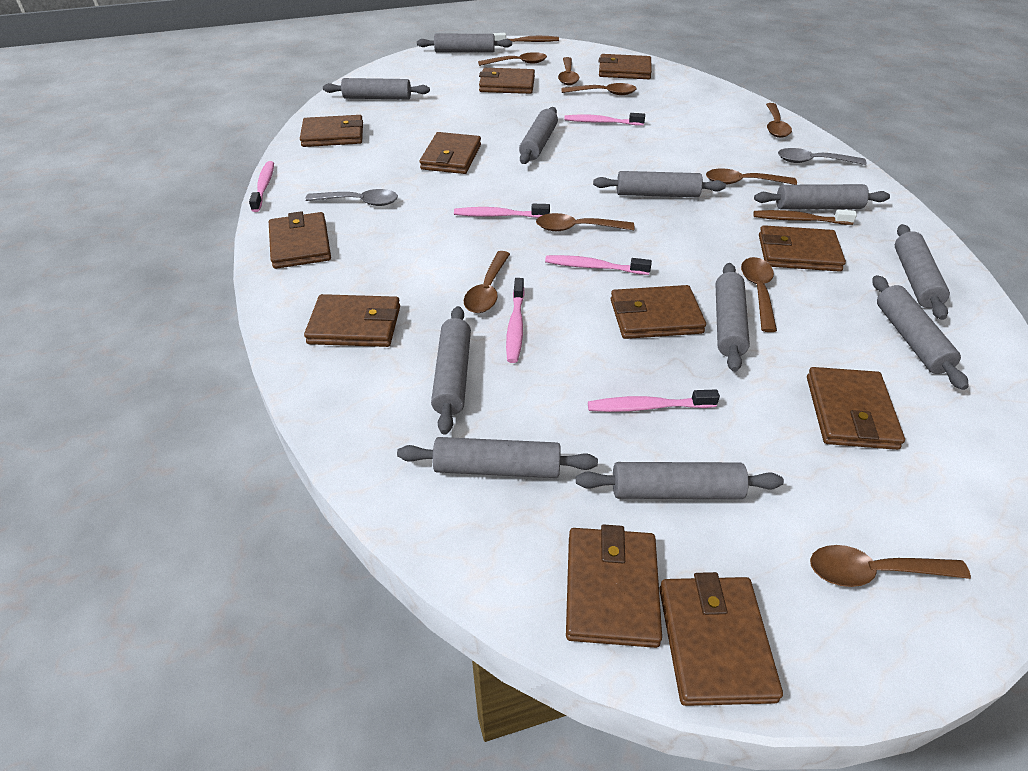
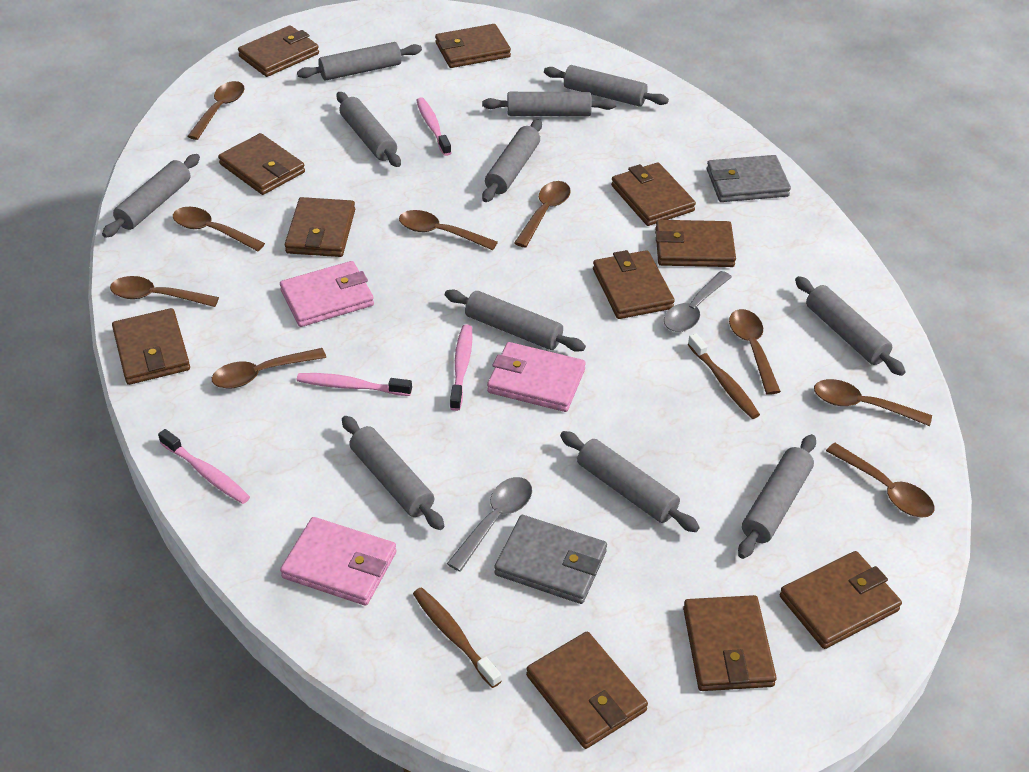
grey wallet: none = 0 -> [494,515,607,604] [707,155,791,202] = 2
pink toothbrush: [249,161,274,212] [454,204,550,218] [506,278,525,363] [545,255,652,275] [564,113,645,125] [588,389,720,412] = 6 -> [158,429,250,504] [297,373,412,396] [416,97,451,156] [450,325,472,411] = 4
pink wallet: none = 0 -> [280,261,374,327] [280,517,397,606] [487,342,586,412] = 3

